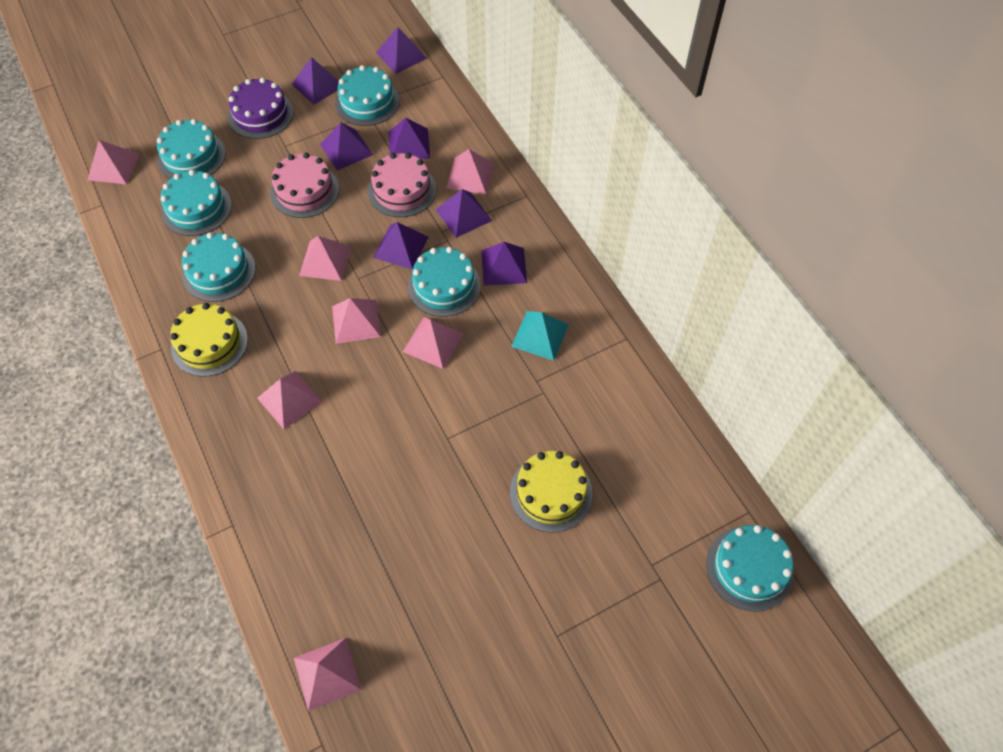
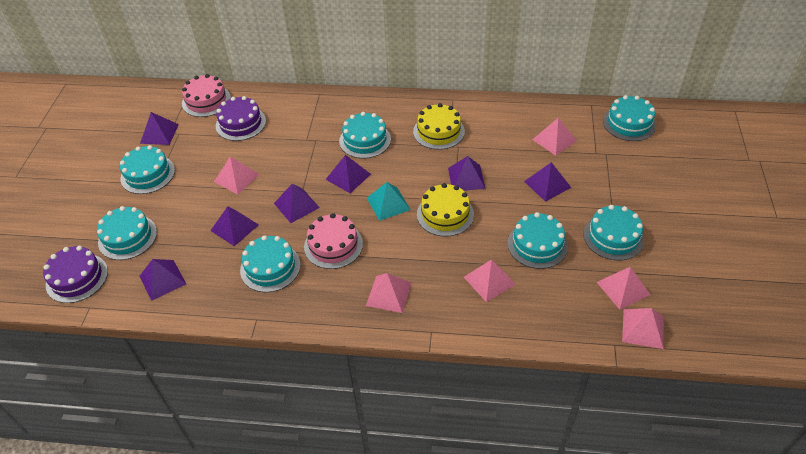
pink pyramid: [88,140,140,184] [257,371,323,430] [294,638,362,711] [299,236,351,281] [332,298,381,344] [403,317,464,369] [446,149,494,194] = 7 -> [214,156,260,194] [366,273,412,313] [464,259,516,302] [532,118,577,156] [597,267,650,310] [622,308,664,349] = 6
purple cake: [228,78,294,139] = 1 -> [43,246,108,303] [216,96,266,141] = 2
turquoise cake: [157,119,226,179] [160,170,232,236] [182,232,255,302] [335,65,400,126] [408,247,481,317] [706,525,794,611] = 6 -> [97,206,157,260] [120,145,175,194] [240,235,301,292] [339,112,391,159] [508,212,568,269] [583,205,644,261] [603,95,656,141] = 7

